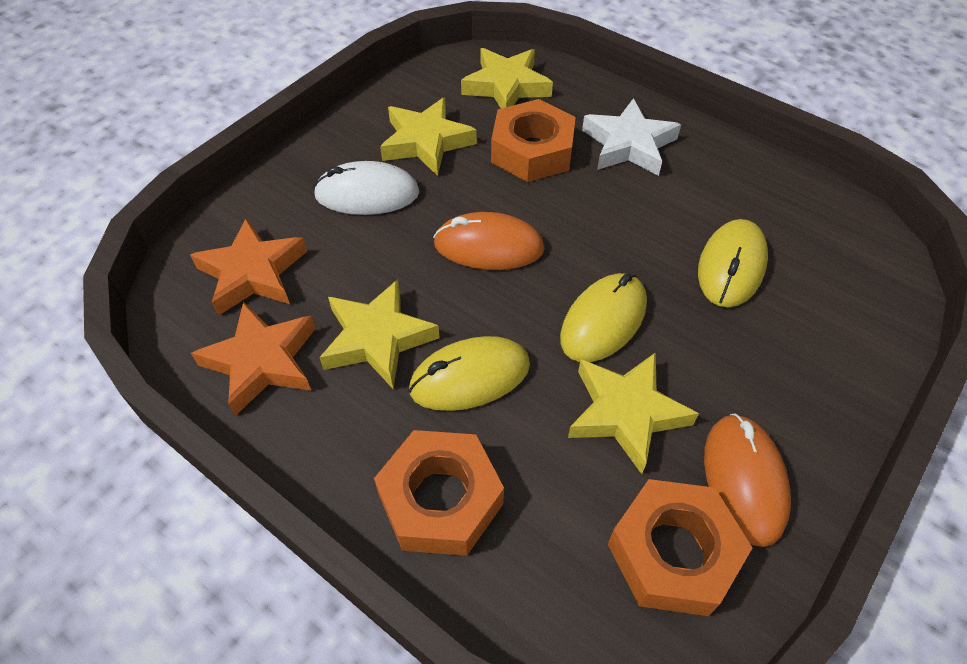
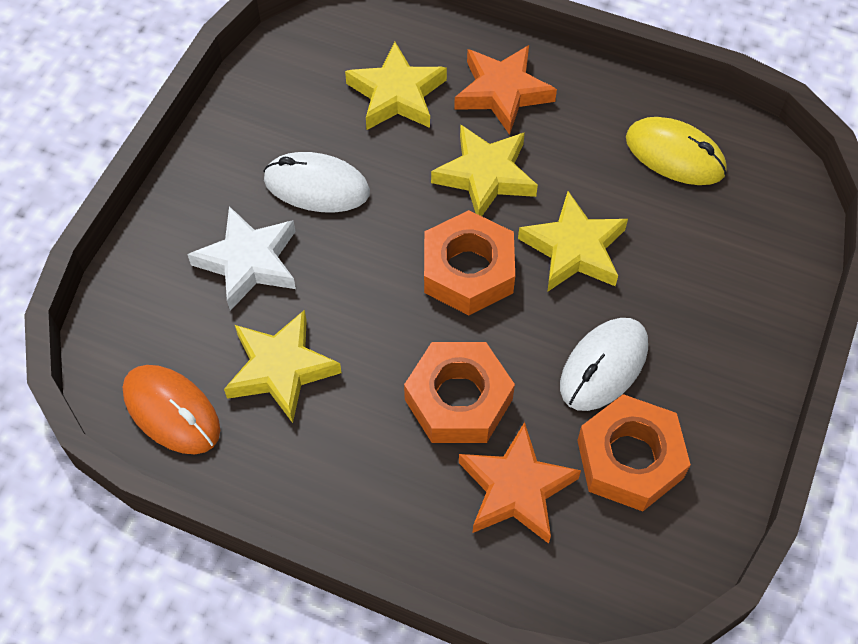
orange mouse: [433,212,545,270] [704,413,791,547] = 2 -> [123,365,220,454] = 1
white mouse: [313,161,420,215] = 1 -> [264,152,370,213] [560,318,648,411] = 2
yellow mouse: [409,336,530,411] [560,273,647,362] [698,219,768,307] = 3 -> [626,117,727,185] = 1

